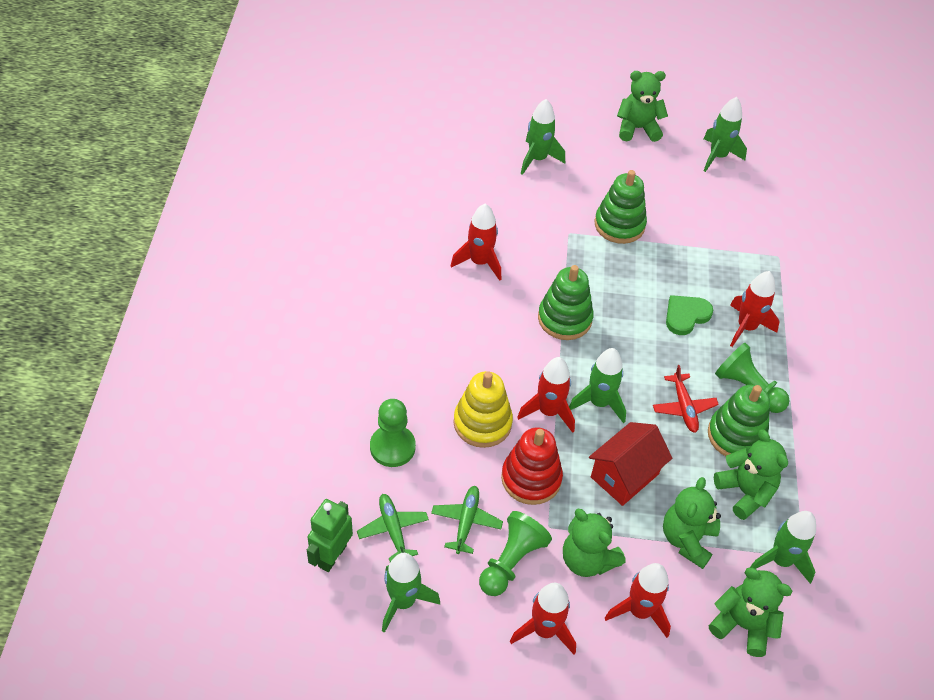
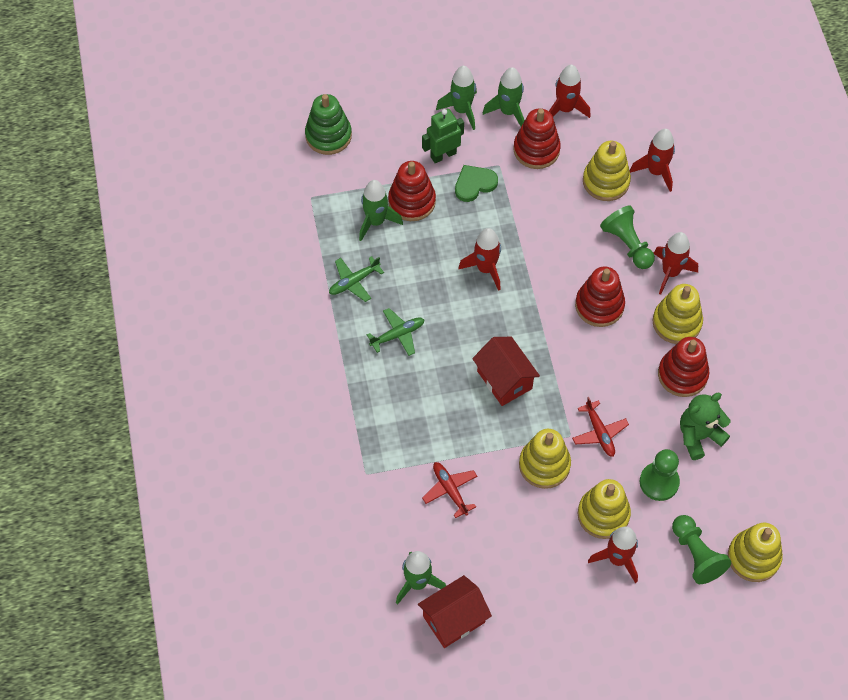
green rocket: [382,553,440,633] [521,99,565,175] [569,348,626,424] [704,97,747,172] [750,511,816,584] = 5 -> [359,180,403,241] [396,551,446,605] [436,66,477,130] [483,67,525,126] = 4
green stacking toy: [538,265,594,340] [595,170,647,244] [708,385,770,456] = 3 -> [305,94,352,155] = 1
green teddy bear: [563,508,626,577] [617,71,668,142] [663,477,721,569] [709,568,792,657] [714,429,788,520] = 5 -> [680,393,730,460] = 1
red house: [589,422,672,506] = 1 -> [418,575,492,648] [472,337,540,406] = 2
red plane: [653,365,719,433] = 1 -> [422,462,477,518] [572,397,629,457] = 2
red stacking toy: [501,428,563,505] = 1 -> [388,161,436,221] [513,108,561,169] [575,267,625,327] [658,337,710,397] = 4
yellow stacking toy: [453,371,513,448] = 1 -> [519,429,571,489] [578,479,631,539] [583,141,631,201] [652,284,703,344] [728,523,783,582] = 5

